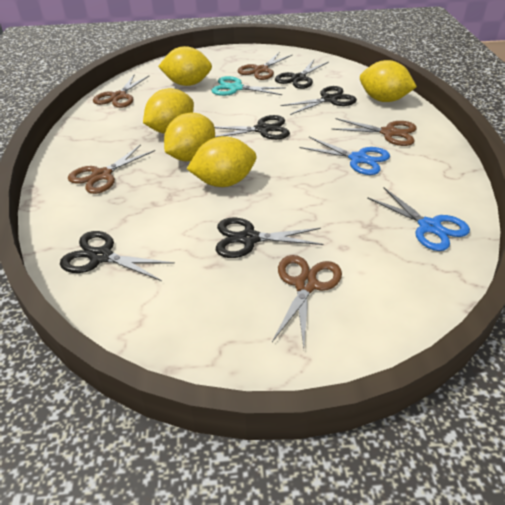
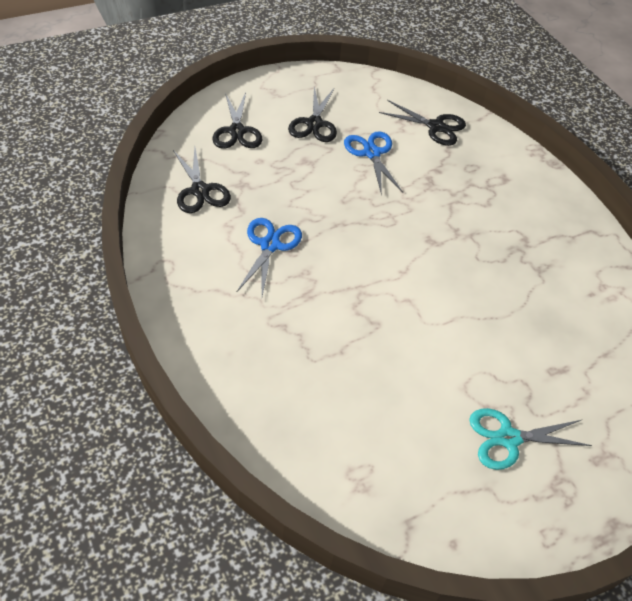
black scissors: [60,231,175,281] [215,115,290,140] [216,218,323,258] [275,60,329,89] [280,86,357,115] = 5 -> [173,148,231,213] [213,92,262,149] [288,87,337,142] [379,100,466,146] = 4
brown scissors: [68,145,155,194] [93,75,149,108] [238,53,292,80] [272,255,342,348] [332,118,417,146] = 5 -> none = 0
yellow lemon: [143,88,194,134] [158,46,212,86] [164,112,215,161] [187,136,256,187] [360,60,417,102] = 5 -> none = 0

